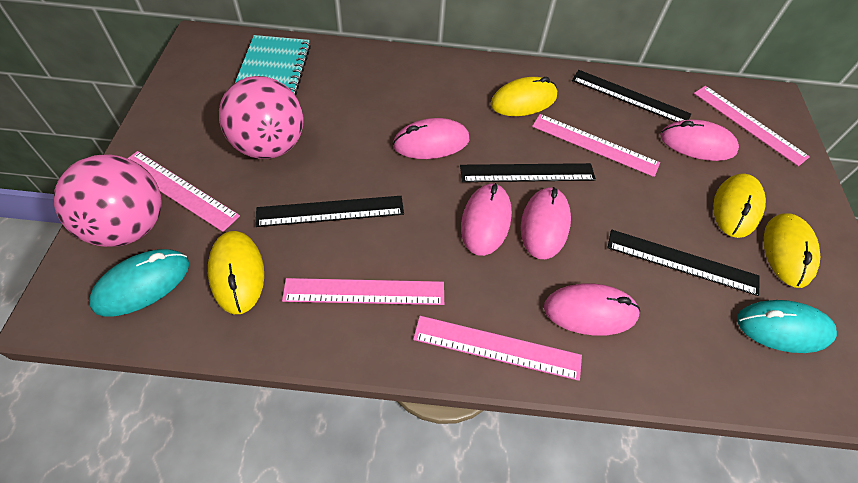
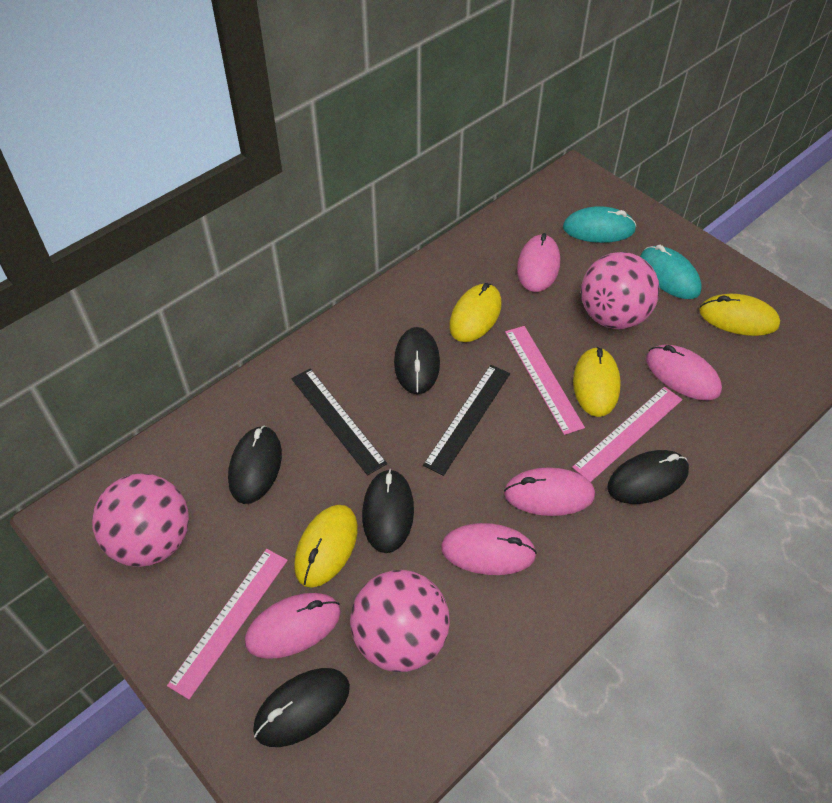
black mouse: none = 0 -> [228,425,282,504] [253,668,350,747] [362,469,414,553] [394,327,440,394] [607,450,689,504] = 5
black ruler: [255,196,404,227] [460,163,596,182] [572,70,691,122] [607,230,759,296] = 4 -> [291,369,387,475] [423,365,510,476] = 2
pink ball: [54,154,162,247] [219,76,304,159] = 2 -> [92,473,189,567] [350,570,450,672] [581,252,660,329] = 3
pink ruler: [127,151,240,232] [282,278,444,305] [413,316,582,381] [532,114,660,177] [694,86,810,166] = 5 -> [167,549,288,699] [505,326,585,435] [572,386,682,482] = 3
turquoise notebook: [235,35,311,95] = 1 -> none = 0

